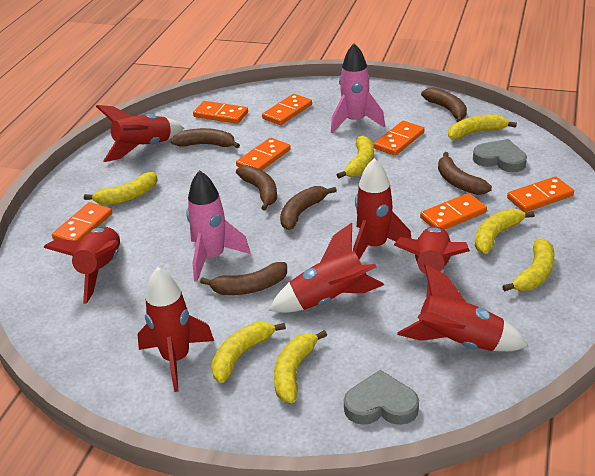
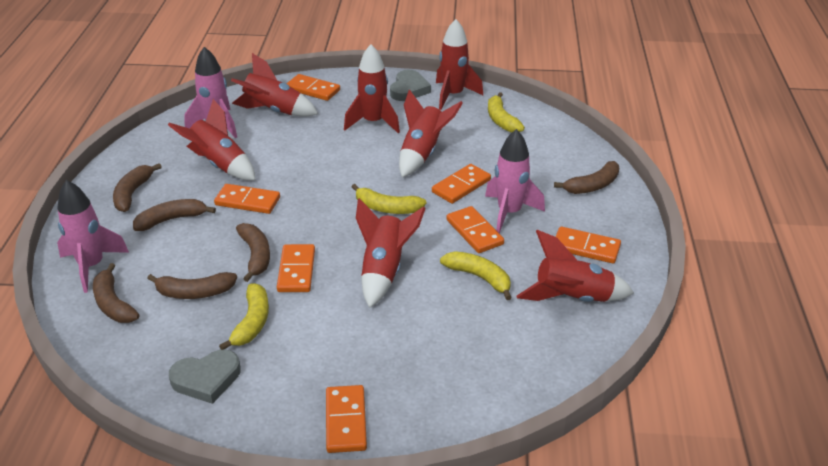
pink rocket: [186,170,250,282] [331,43,385,133] = 2 -> [57,180,129,293] [184,47,237,138] [485,129,545,233] = 3
yellow banana: [84,172,158,205] [211,322,286,383] [274,330,327,404] [337,135,374,178] [448,114,517,140] [475,209,535,254] [502,238,555,291] = 7 -> [219,283,269,350] [352,184,426,214] [440,251,512,300] [488,92,525,133] = 4

